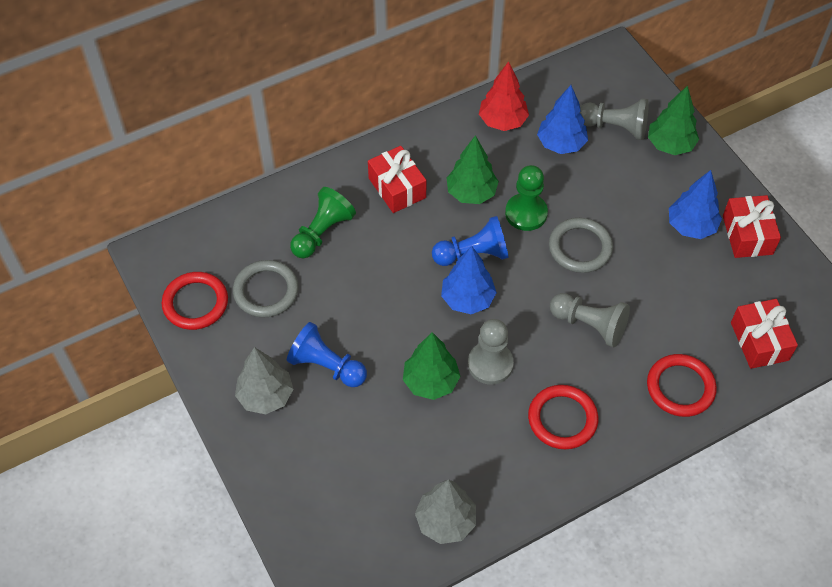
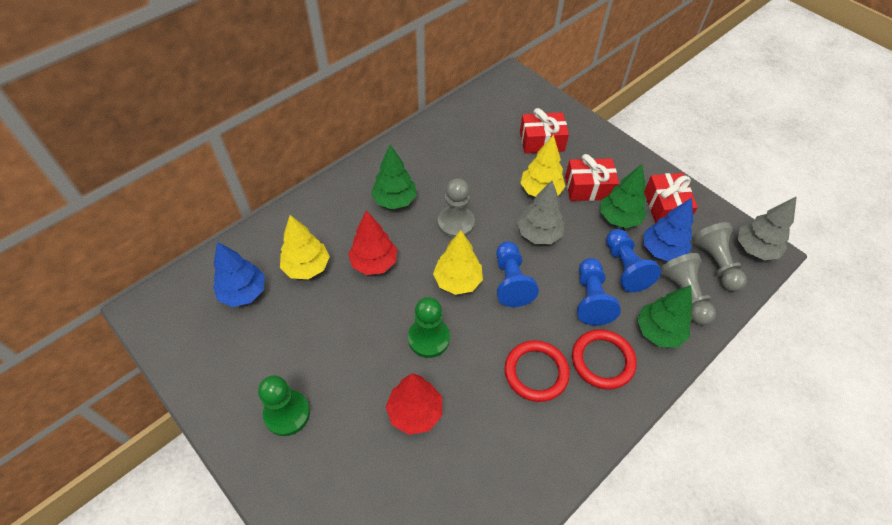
blue pawn: [287,322,367,387] [432,216,509,266] = 2 -> [496,241,539,307] [577,258,621,326] [606,229,661,292] = 3
blue tree: [441,246,497,314] [537,85,588,154] [669,170,722,239] = 3 -> [213,242,265,307] [644,198,694,261] = 2
grey ring: [233,260,299,317] [549,218,613,273] = 2 -> none = 0
red ring: [162,272,228,330] [528,385,598,449] [647,354,717,417] = 3 -> [504,340,570,402] [572,329,637,389] = 2
red tree: [479,61,529,131] = 1 -> [348,210,397,275] [385,373,442,435] = 2
yellow tree: none = 0 -> [280,215,329,279] [433,230,483,295] [520,135,566,197] = 3

